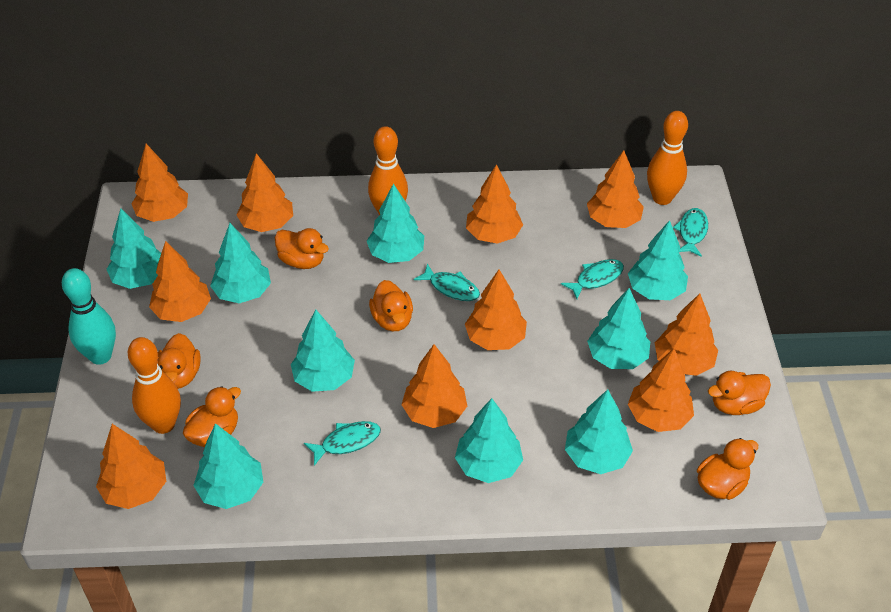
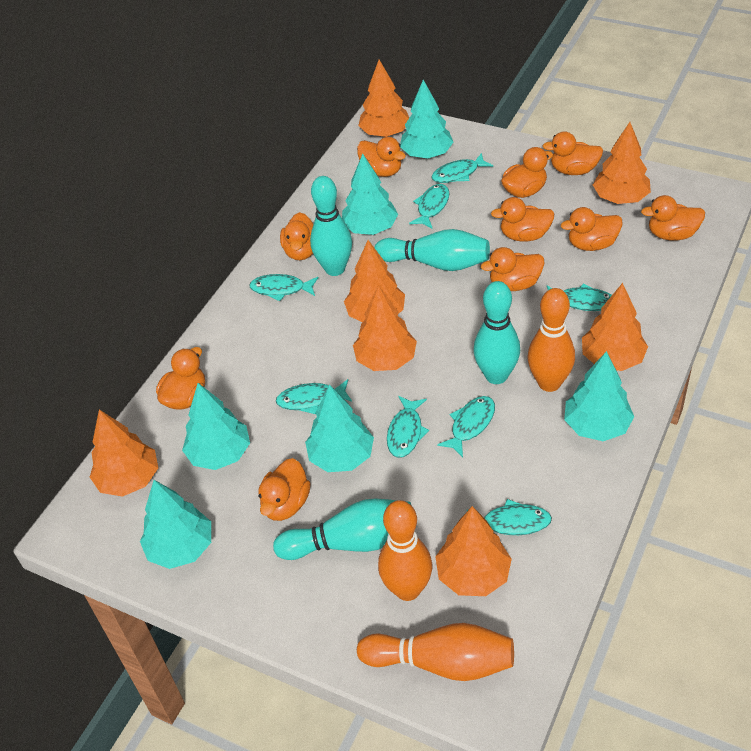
orange duck: [157,333,201,389] [183,386,241,447] [275,228,329,269] [369,280,413,331] [697,438,758,500] [708,371,771,415] = 6 -> [156,347,205,410] [258,458,311,521] [280,212,313,260] [357,137,406,177] [481,247,545,291] [491,197,555,242] [501,147,553,198] [542,131,603,175] [561,207,623,251] [641,195,705,241] = 10
orange tree: [96,424,166,509] [131,144,188,222] [149,241,211,322] [236,153,293,232] [402,344,467,428] [465,270,527,350] [466,164,523,244] [587,150,644,228] [628,349,694,432] [655,293,718,376] = 10 -> [90,410,158,497] [344,240,405,322] [353,286,417,371] [358,60,409,137] [435,506,512,596] [582,283,648,371] [593,122,651,204] = 7
turquoise bowling pin: [62,268,116,365] = 1 -> [273,498,412,560] [310,176,352,276] [375,229,490,271] [474,281,520,384] = 4
turquoise fish: [304,421,381,466] [414,263,480,301] [561,259,624,299] [673,208,708,257] = 4 -> [249,274,318,301] [275,379,352,414] [387,396,429,458] [409,184,449,229] [431,153,493,183] [437,396,495,457] [466,499,552,535] [547,284,612,311] = 8
turquoise tree: [106,209,161,289] [193,423,264,509] [210,223,271,303] [291,309,355,392] [367,183,424,263] [455,398,523,483] [565,389,633,474] [587,288,650,369] [628,220,688,300] = 9 -> [140,480,211,569] [182,383,250,470] [305,384,374,472] [342,154,398,235] [400,80,453,158] [564,351,634,441] = 6

